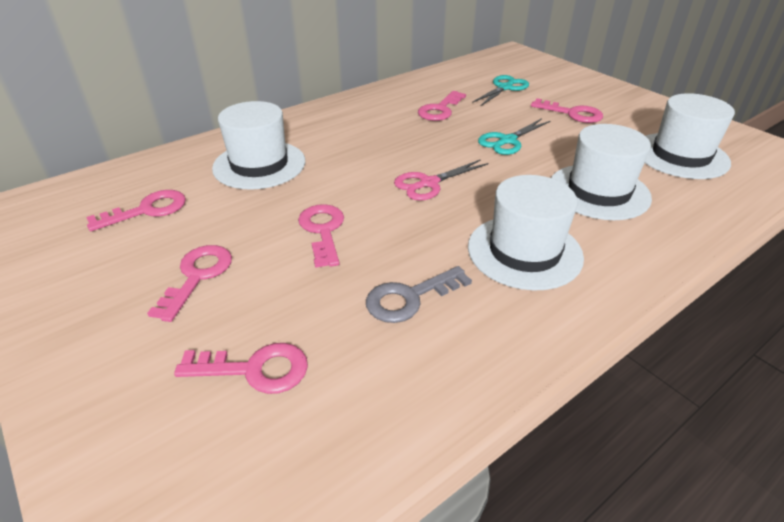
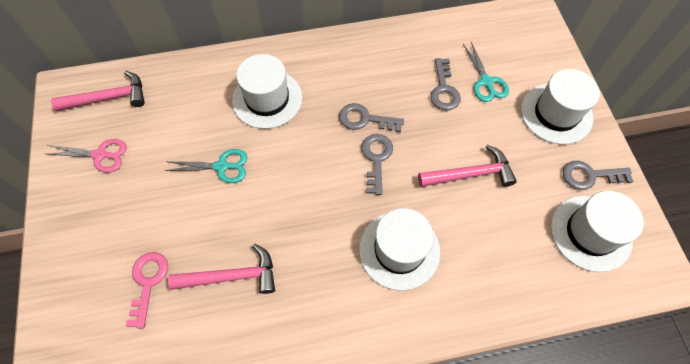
grey key: [366,266,472,323] = 1 -> [339,103,404,132] [361,134,393,195] [430,58,461,110] [563,161,633,190] = 4
pink hammer: none = 0 -> [51,71,145,111] [168,244,275,294] [418,145,517,187] = 3
pink key: [86,190,186,231] [147,245,232,322] [174,343,308,394] [298,204,344,268] [418,91,466,121] [531,98,603,123] = 6 -> [126,252,168,329] = 1

